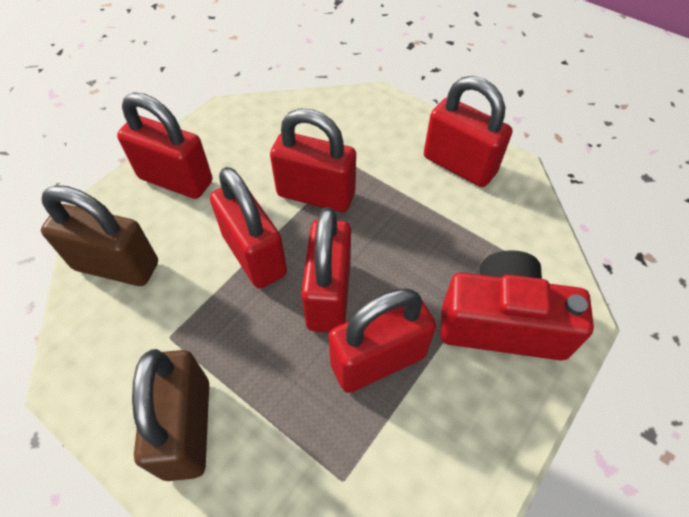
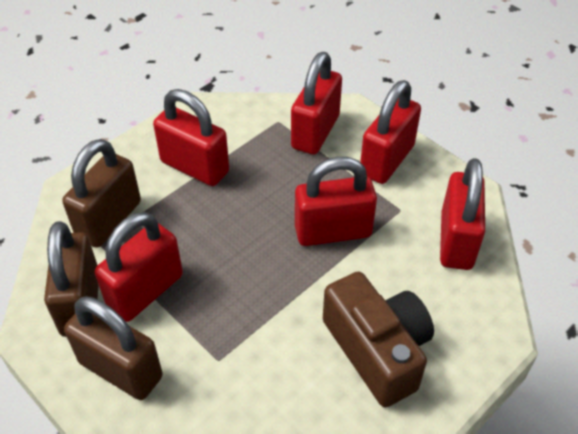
brown camera: none = 0 -> [323,272,434,408] = 1
brown padlock: [41,185,158,286] [132,349,209,481] = 2 -> [44,221,99,337] [62,139,141,248] [64,296,163,400] = 3
red camera: [440,250,594,361] = 1 -> none = 0

